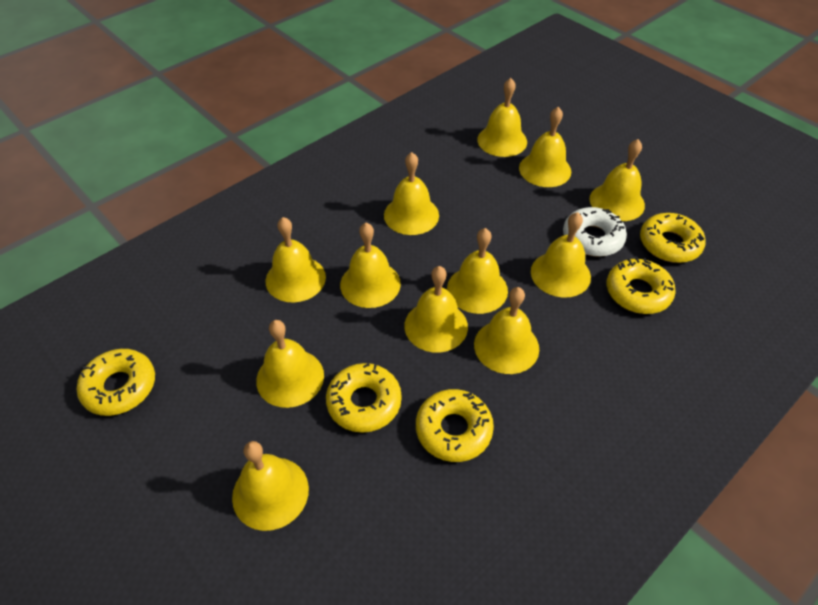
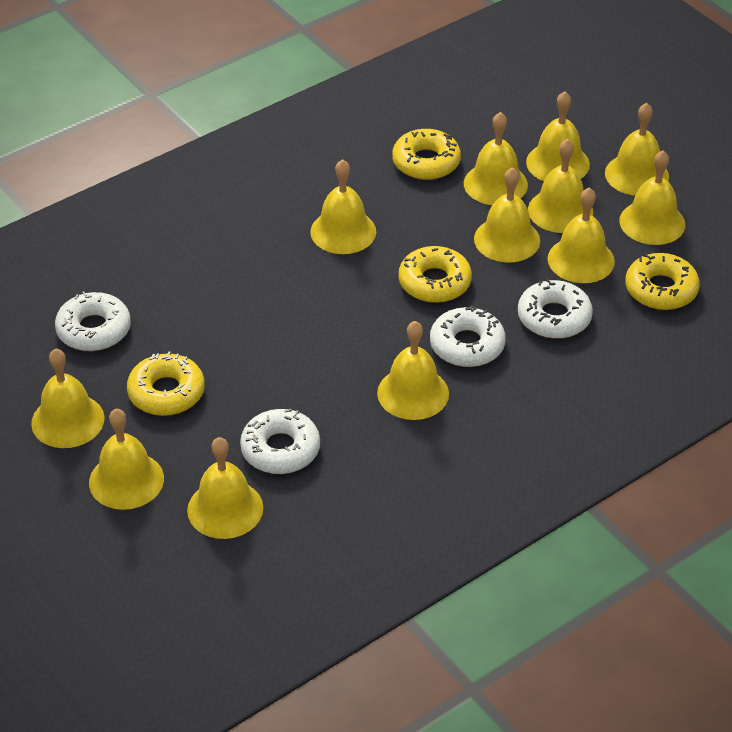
white donut: [563,207,627,257] = 1 -> [55,291,131,351] [240,409,320,474] [430,306,505,367] [518,278,593,339] = 4
yellow donut: [77,349,155,416] [326,363,402,433] [416,389,494,462] [607,258,676,314] [640,213,706,263] = 5 -> [127,352,205,416] [392,129,461,180] [399,246,472,303] [625,253,700,310] = 4

